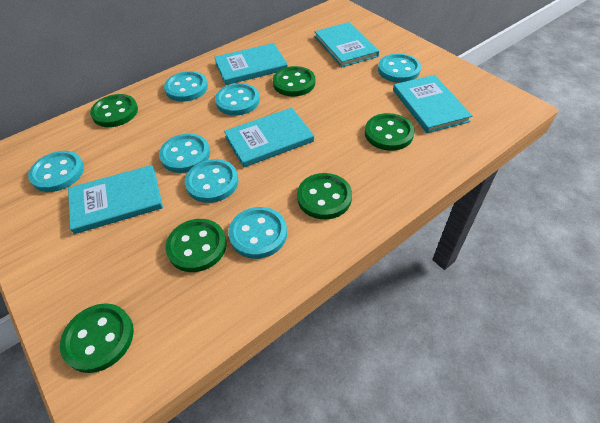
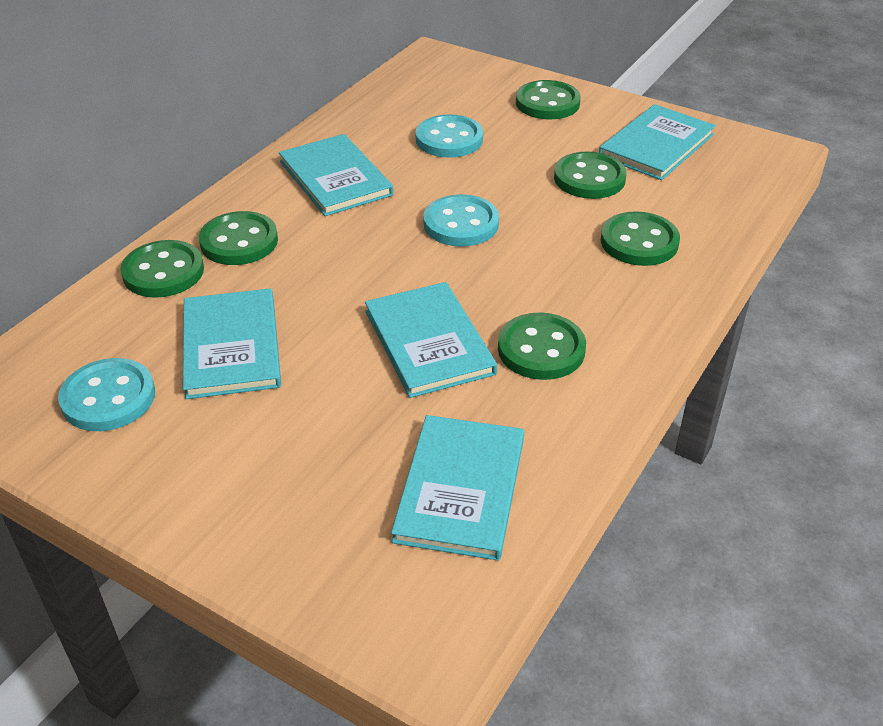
turquoise button: [28,151,84,192] [159,134,210,173] [164,71,208,102] [185,159,239,203] [215,83,260,116] [228,207,287,259] [378,54,421,83] = 7 -> [58,358,155,431] [415,114,483,158] [423,194,499,247] = 3

